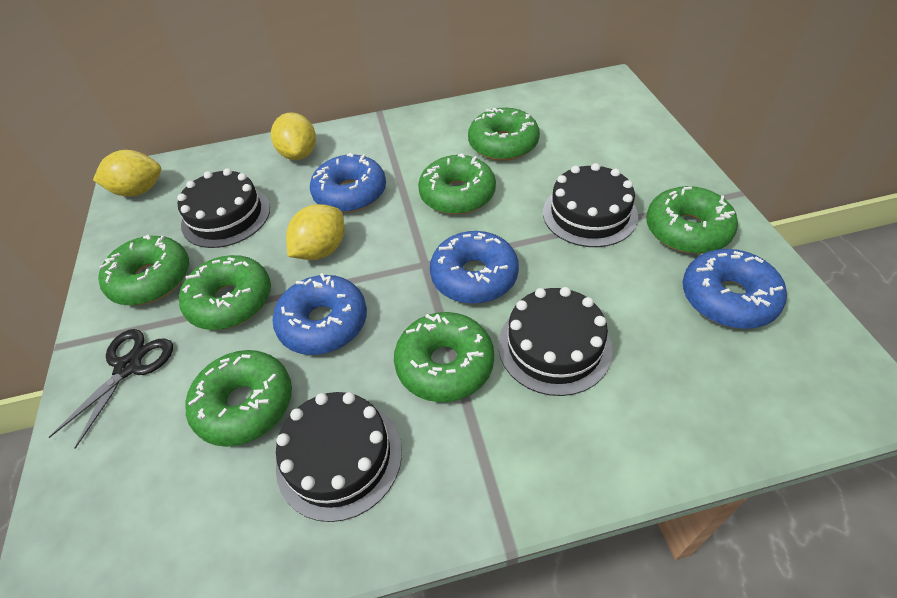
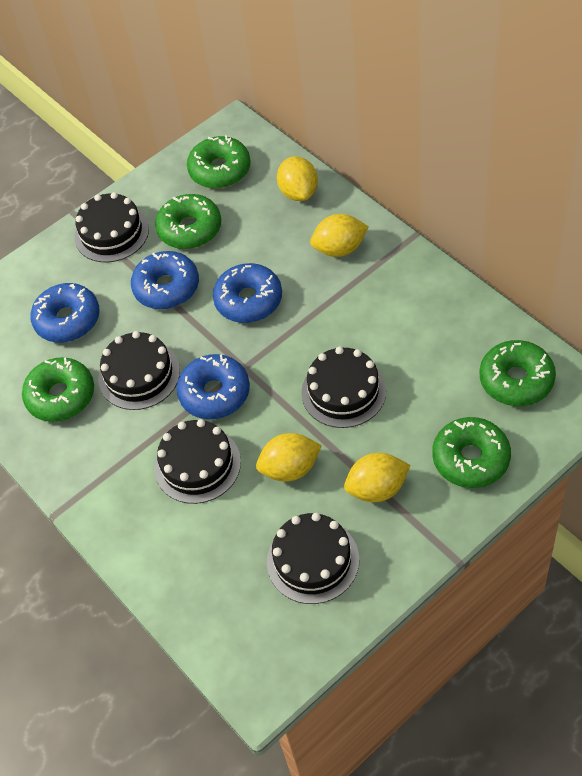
black cake: [177,168,270,248] [276,392,402,522] [498,287,613,396] [543,163,638,247] = 4 -> [75,192,149,262] [98,331,180,410] [154,419,241,504] [267,513,359,604] [301,347,386,428] = 5
black scissors: [48,329,173,449] = 1 -> none = 0
green donut: [98,235,189,306] [179,255,271,330] [185,350,292,447] [394,312,494,402] [418,154,496,215] [468,108,540,161] [646,186,738,254] = 7 -> [22,357,94,422] [155,194,221,249] [187,135,251,188] [432,417,511,488] [480,340,556,406] = 5
yellow lemon: [93,150,161,197] [271,112,316,160] [286,204,344,260] = 3 -> [256,433,322,482] [277,156,318,201] [310,214,369,257] [344,453,410,502] = 4

